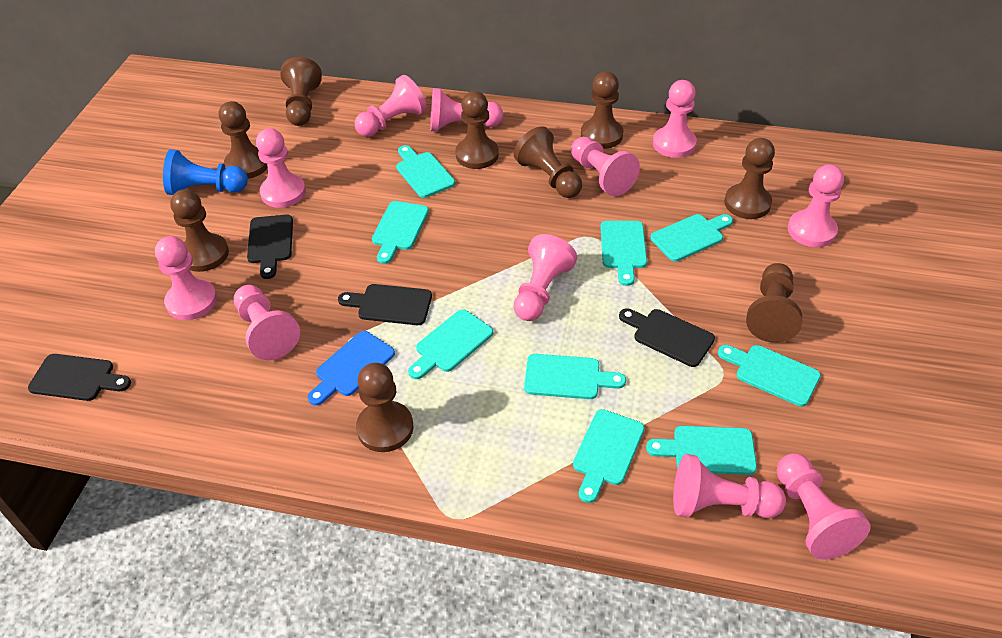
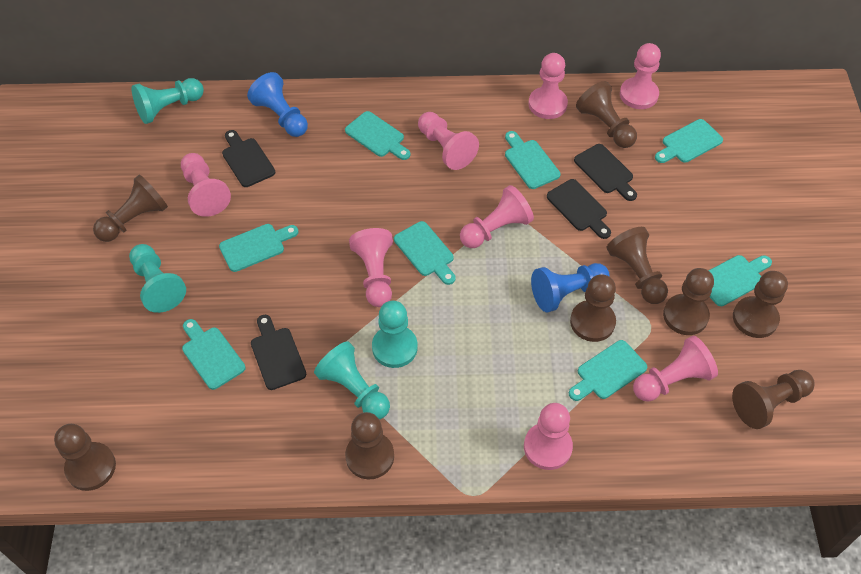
blue cutting board: [308,331,395,406] = 1 -> none = 0
blue pawn: [163,149,248,195] = 1 -> [247,72,308,137] [531,263,610,312] = 2
pink pawn: [155,236,217,320] [234,285,300,360] [256,128,306,208] [355,75,427,137] [430,88,503,132] [513,234,577,321] [571,137,640,196] [653,80,697,158] [673,454,786,518] [777,453,870,560] [788,164,844,247] = 11 -> [181,153,231,217] [349,228,393,307] [418,112,479,170] [460,185,534,248] [524,403,573,470] [529,53,568,119] [620,43,661,109] [633,336,718,402] = 8
turquoise cutting board: [372,201,429,264] [396,145,455,198] [408,309,493,379] [524,354,626,399] [573,409,645,503] [600,221,647,286] [646,426,757,475] [650,214,733,262] [718,345,821,407] = 9 -> [182,319,245,390] [219,224,299,272] [345,111,410,160] [394,221,455,285] [505,131,561,189] [569,340,647,401] [655,119,723,163] [708,255,772,306] = 8
turquoise pawn: none = 0 -> [129,244,186,313] [132,78,204,124] [314,341,390,419] [372,301,418,368] = 4

